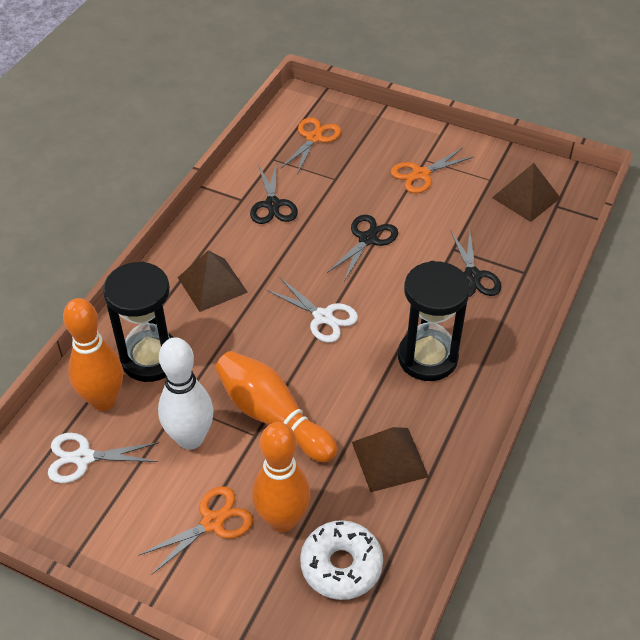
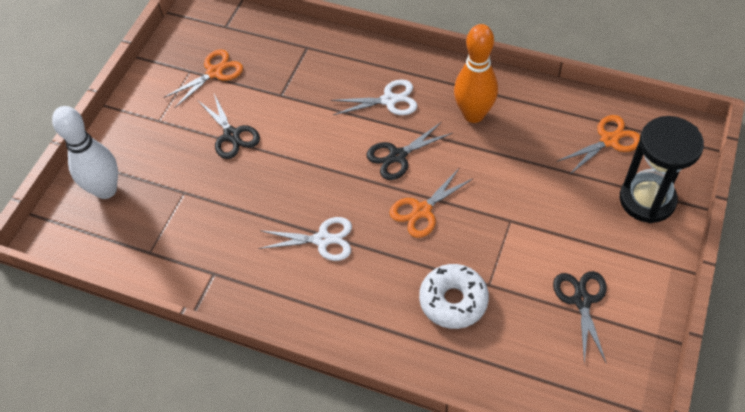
black hourglass: [103,261,174,382] [398,261,470,381] = 2 -> [620,116,704,223] = 1
brown pyramid: [178,250,248,312] [352,427,429,492] [492,163,560,222] = 3 -> none = 0
orange bowling pin: [63,298,123,411] [215,351,337,463] [252,422,310,532] = 3 -> [454,24,498,123] = 1

